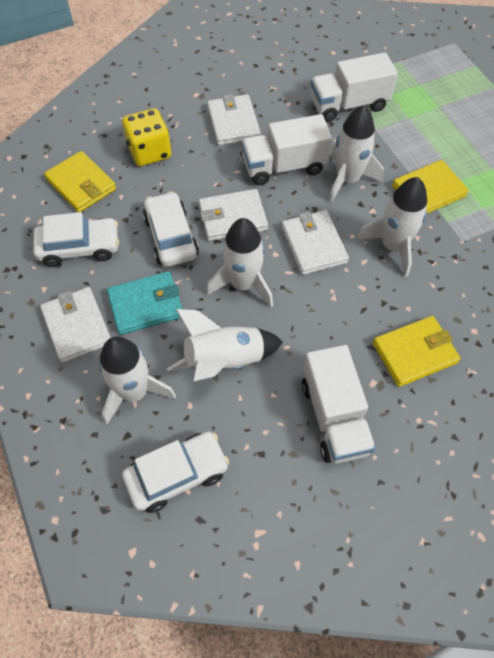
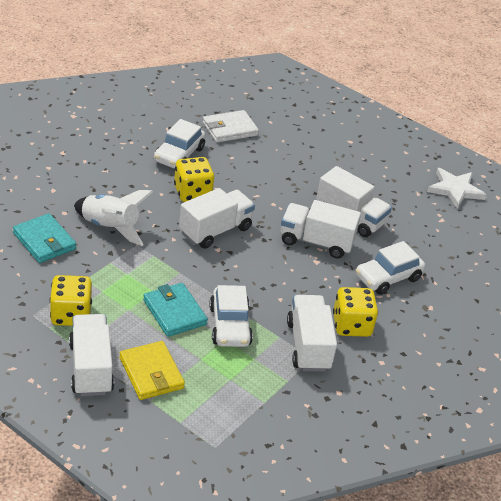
turquoise wallet: [107,271,182,335] = 1 -> [13,213,76,263] [143,283,208,337] = 2
white rocket: [99,336,176,425] [167,309,283,381] [206,218,273,307] [329,105,384,203] [357,177,427,277] = 5 -> [74,190,153,246] = 1
white star: none = 0 -> [427,168,486,209] = 1
white truck: [241,114,332,185] [302,345,376,464] [310,52,398,122] = 3 -> [69,314,114,396] [179,188,255,249] [281,200,361,259] [287,295,337,372] [316,166,392,237] = 5
white wallet: [40,287,111,363] [199,189,268,241] [207,94,261,146] [282,210,349,275] = 4 -> [203,110,259,143] = 1
yellow dice: [122,108,171,166] = 1 -> [50,275,92,326] [174,157,214,202] [333,287,378,337] = 3
yellow wallet: [44,151,116,212] [373,316,460,387] [392,160,469,214] = 3 -> [119,341,185,400] = 1

